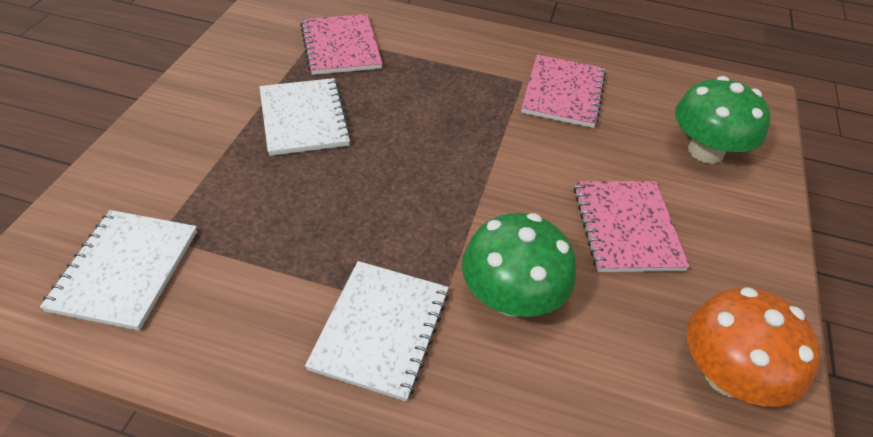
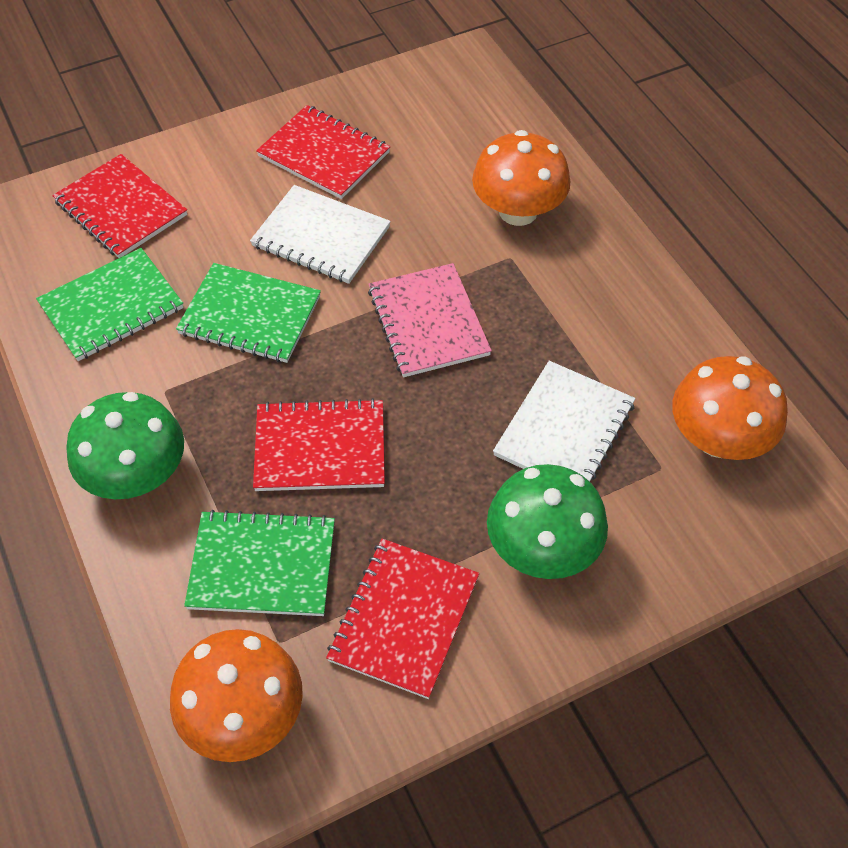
green notebook: none = 0 -> [36,248,184,361] [176,263,321,363] [184,510,335,616] = 3
orange mushroom: [687,287,820,407] = 1 -> [170,629,303,762] [472,130,571,226] [672,356,788,460] = 3
pink notebook: [300,14,382,75] [521,55,606,128] [573,181,690,272] = 3 -> [368,263,492,377] = 1
red notebook: none = 0 -> [52,154,187,258] [253,398,385,491] [256,105,390,199] [326,539,479,699] = 4
white notebook: [40,210,197,331] [259,78,351,156] [305,261,449,402] = 3 -> [250,185,391,284] [493,361,635,481] = 2

